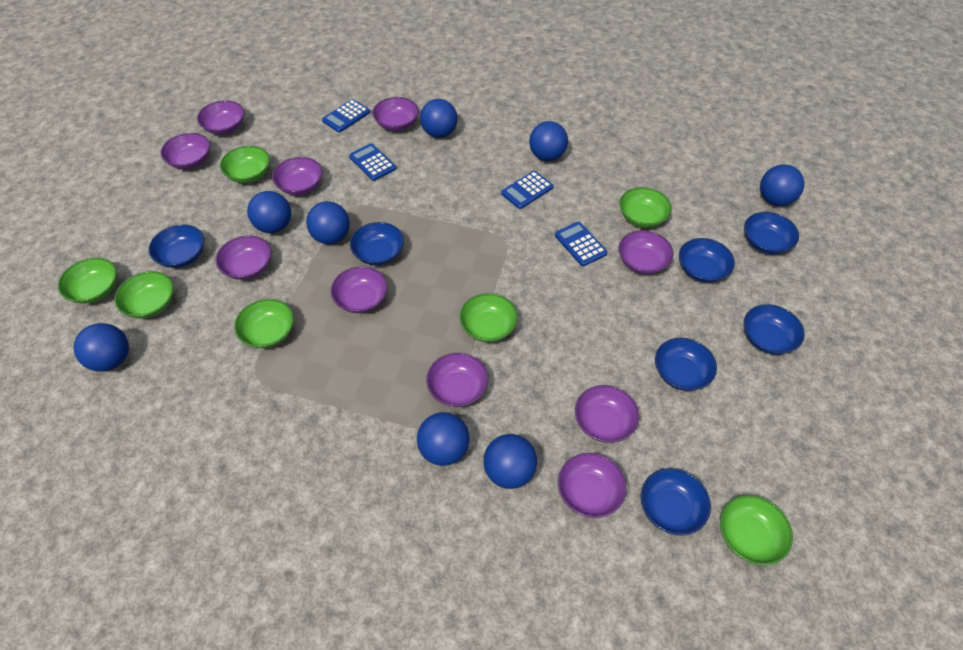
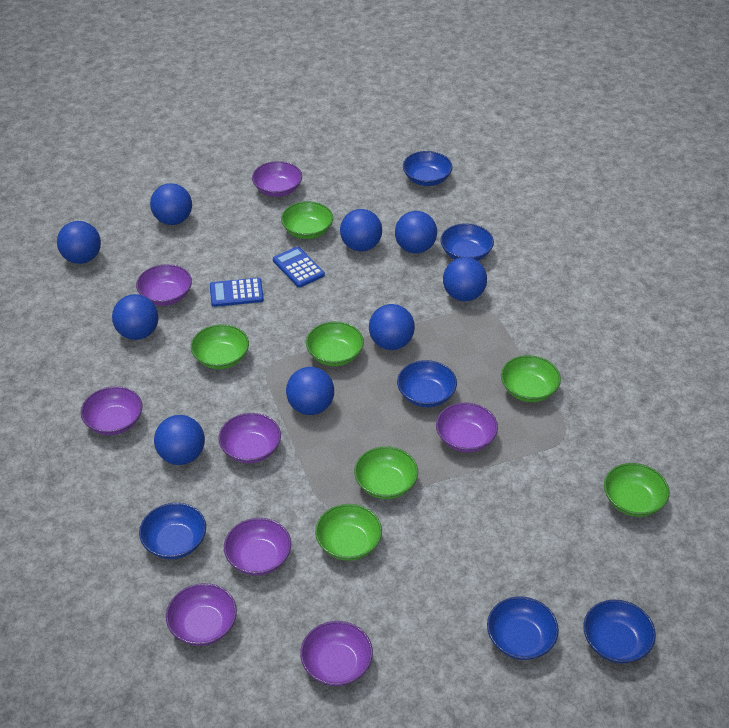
blue ball: [74,323,129,372] [247,191,291,233] [306,201,350,244] [417,412,470,466] [420,99,458,138] [483,434,537,489] [529,121,568,161] [760,165,804,206] = 8 -> [57,221,101,264] [112,294,158,340] [150,183,192,225] [154,415,205,465] [286,367,334,415] [340,209,382,251] [369,304,415,350] [395,211,437,253] [443,257,487,302] = 9
blue bowl: [149,225,204,268] [350,222,404,265] [641,468,711,535] [655,338,717,391] [679,238,735,283] [744,212,799,254] [744,304,805,355] = 7 -> [139,503,206,559] [397,360,457,407] [403,151,453,186] [440,223,494,261] [487,597,559,660] [583,600,656,663] = 6
blue calculator: [322,99,370,133] [349,144,396,181] [501,171,554,209] [555,222,607,266] = 4 -> [210,278,264,307] [273,246,325,288] = 2
purple bowl: [160,133,210,169] [197,100,245,135] [216,235,271,280] [272,157,323,195] [331,266,388,313] [372,97,419,131] [426,353,488,407] [558,453,626,518] [575,385,639,443] [619,230,673,274] = 10 -> [81,386,143,435] [136,264,192,306] [166,583,237,646] [218,413,281,463] [224,518,291,576] [252,161,302,197] [300,621,373,686] [436,403,498,452] = 8

